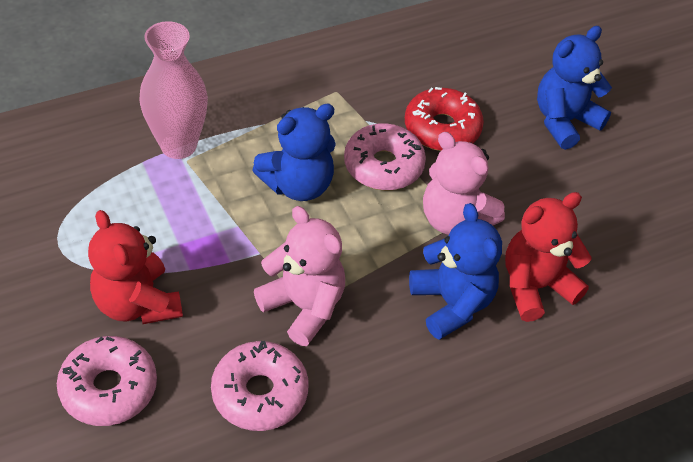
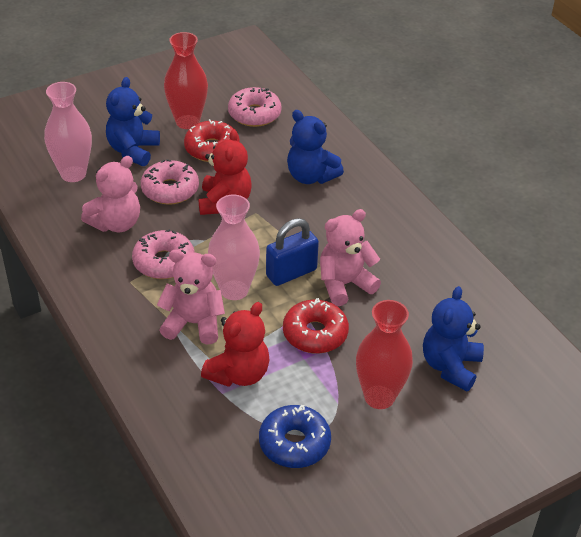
blue donut: none = 0 -> [259,405,331,468] = 1
blue padlock: none = 0 -> [266,218,319,286] = 1
pink teddy bear: [254,206,345,346] [423,132,505,235] = 2 -> [81,156,140,232] [157,250,225,344] [320,209,381,306] = 3
pink vase: [139,21,208,159] = 1 -> [44,82,92,182] [208,195,260,300] = 2
red donut: [405,87,484,151] = 1 -> [184,119,240,162] [283,298,349,354] = 2
red vase: none = 0 -> [164,32,208,129] [356,300,413,409] = 2

